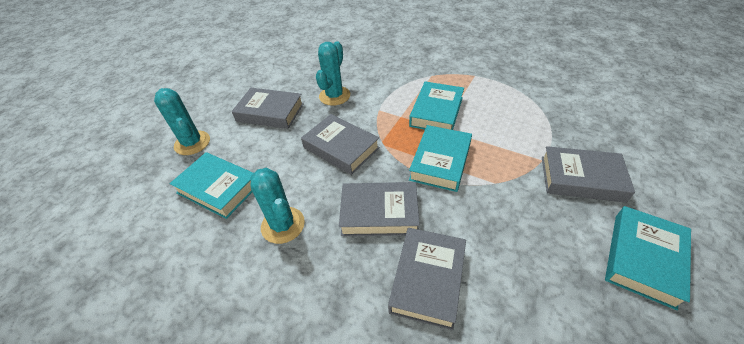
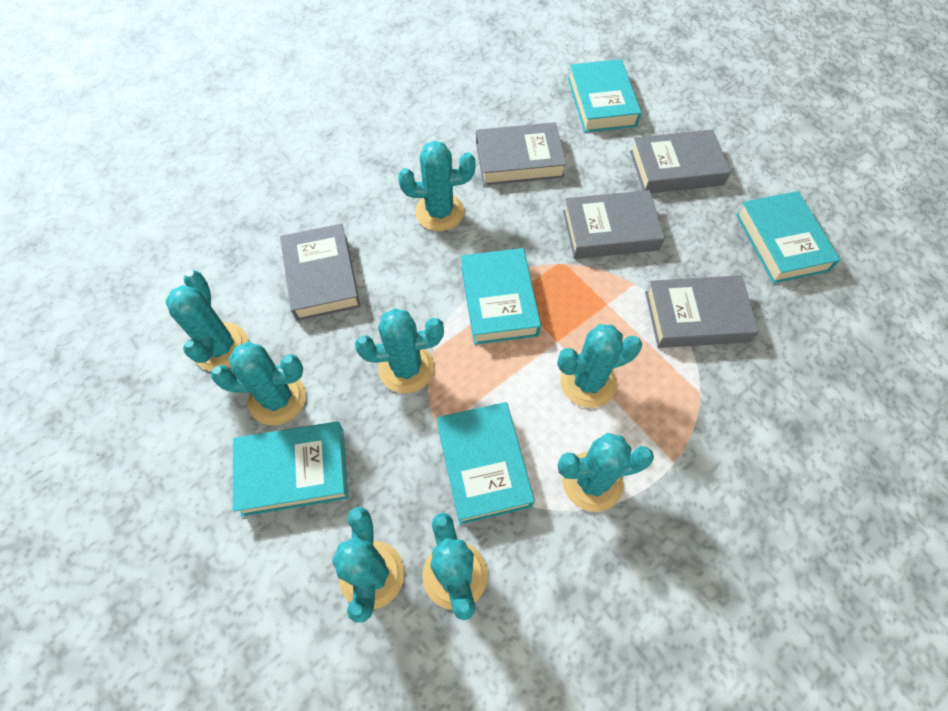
turquoise book: [170,152,253,219] [409,81,464,130] [409,125,472,192] [605,206,691,310] = 4 -> [233,422,349,517] [436,402,535,525] [461,248,541,345] [568,59,642,132] [736,191,840,284] = 5
turquoise cactus: [154,88,210,155] [250,168,305,244] [316,41,350,106] = 3 -> [165,270,248,371] [211,342,306,425] [332,507,405,622] [355,308,444,393] [398,141,476,231] [422,513,488,620] [557,324,642,408] [558,433,654,512] = 8

